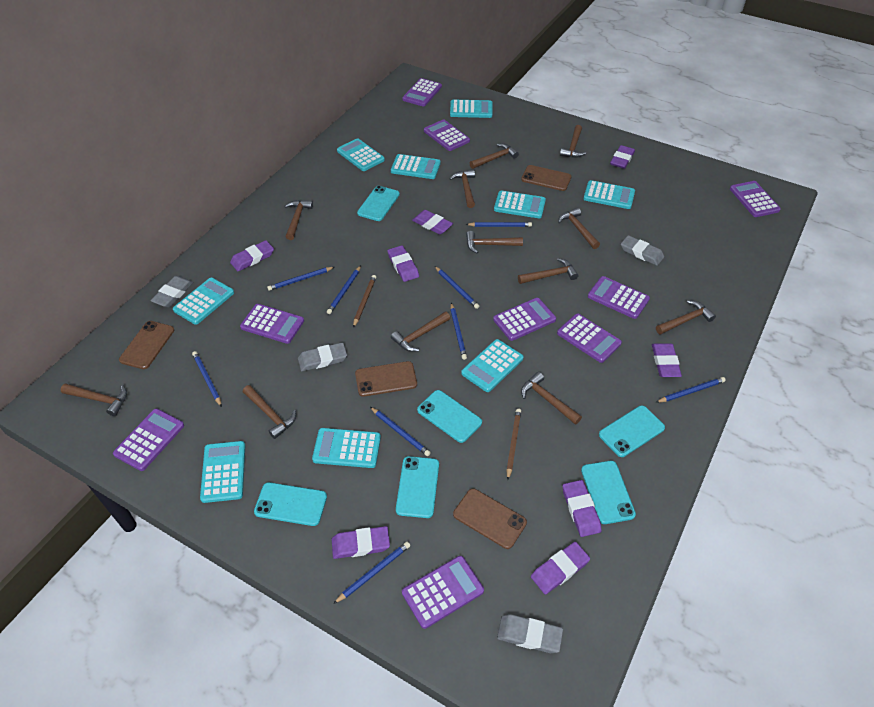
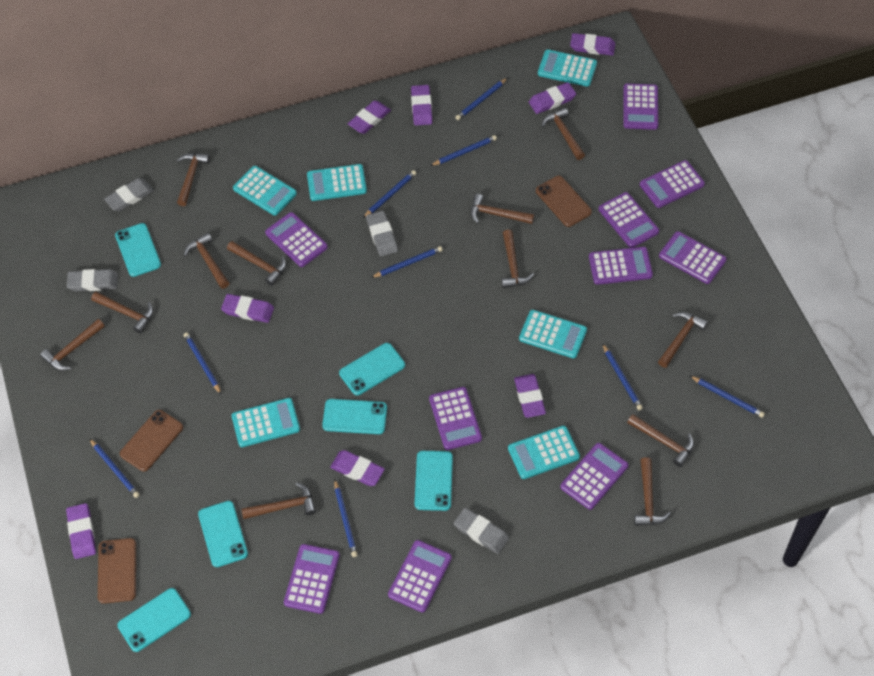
brown pencil: [353,275,376,328] [506,409,521,480] = 2 -> none = 0
brown phone: [119,321,174,369] [355,361,417,397] [453,488,527,549] [521,165,571,191] = 4 -> [98,538,136,604] [120,410,183,472] [536,176,592,227] = 3
purple calculator: [113,409,184,471] [240,304,304,344] [402,78,442,106] [402,556,484,629] [424,119,470,151] [493,298,556,341] [557,313,622,363] [588,276,650,319] [730,181,781,217] = 9 -> [265,212,328,267] [284,544,340,614] [388,540,452,613] [429,387,482,450] [560,443,628,510] [589,247,653,285] [599,192,659,248] [623,84,658,130] [640,160,705,208] [659,231,727,284] = 10
turquoise calculator: [173,278,234,325] [200,441,245,503] [312,428,381,468] [337,138,385,171] [391,154,441,179] [450,100,492,118] [461,339,524,392] [494,191,546,218] [583,180,635,209] = 9 -> [231,398,300,447] [233,166,297,216] [307,164,367,201] [508,426,580,479] [519,310,587,359] [538,49,597,87] = 6

